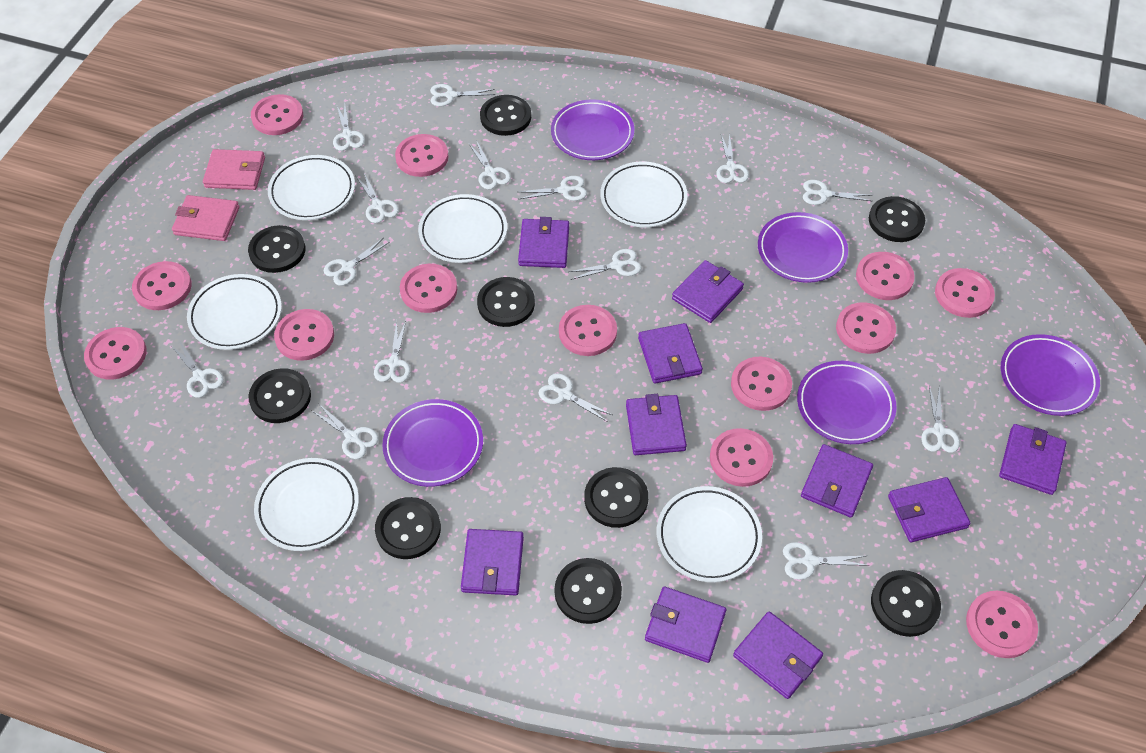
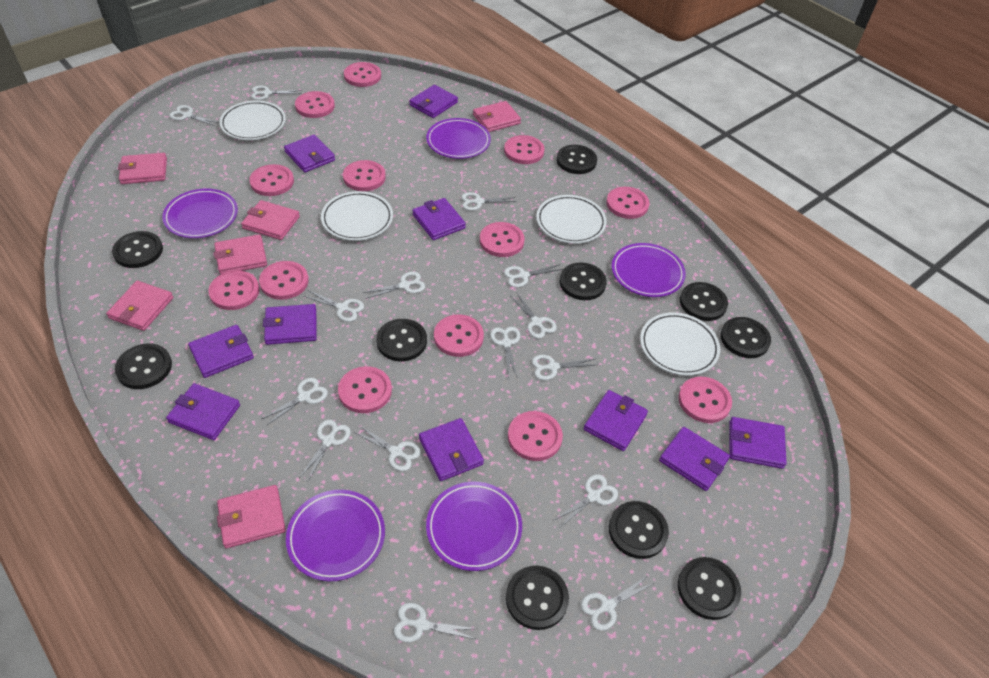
black button: [248,225,305,273] [249,368,311,423] [375,497,441,559] [477,277,535,327] [480,95,531,136] [555,558,622,624] [584,467,648,528] [869,196,925,242] [871,570,941,637] = 9 -> [112,231,163,268] [115,343,172,389] [376,319,427,361] [506,566,569,630] [556,145,597,174] [559,262,607,300] [609,501,669,559] [678,557,741,620] [680,282,728,321] [720,317,771,358] = 10
pink wallet: [172,195,240,241] [203,149,265,190] = 2 -> [106,281,173,331] [118,153,167,184] [214,234,267,274] [217,485,286,549] [241,200,300,240] [473,101,521,132] = 6
white plate: [187,274,282,350] [254,458,359,551] [268,155,355,220] [418,194,507,263] [600,162,687,228] [657,486,762,582] = 6 -> [219,101,286,140] [321,191,393,241] [536,195,607,244] [640,312,720,376] = 4

